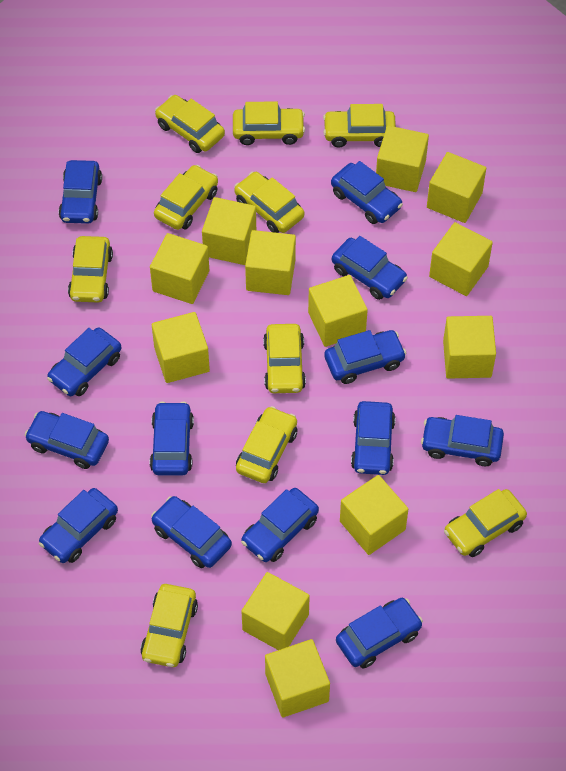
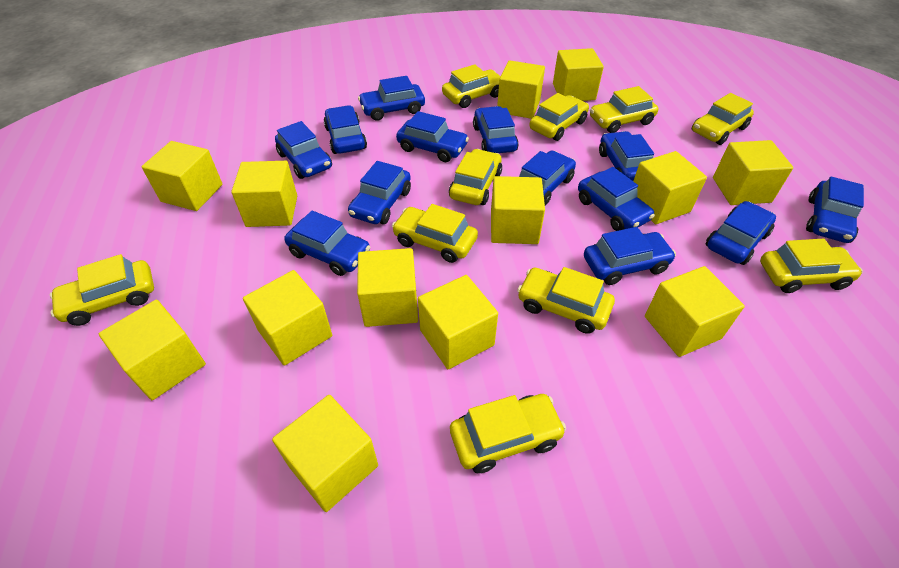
yellow cube: [150,233,209,304] [152,312,210,383] [202,197,256,265] [241,572,310,650] [245,230,296,295] [265,639,330,717] [308,275,368,347] [340,475,408,555] [376,126,429,192] [427,152,486,223] [429,222,493,296] [443,316,496,379] = 12 -> [99,300,206,400] [142,141,223,211] [231,161,297,227] [243,270,332,366] [272,395,378,512] [357,248,418,327] [418,275,498,369] [491,176,545,244] [497,60,545,119] [553,48,604,101] [633,151,707,224] [645,266,745,357] [713,140,793,205] = 13

